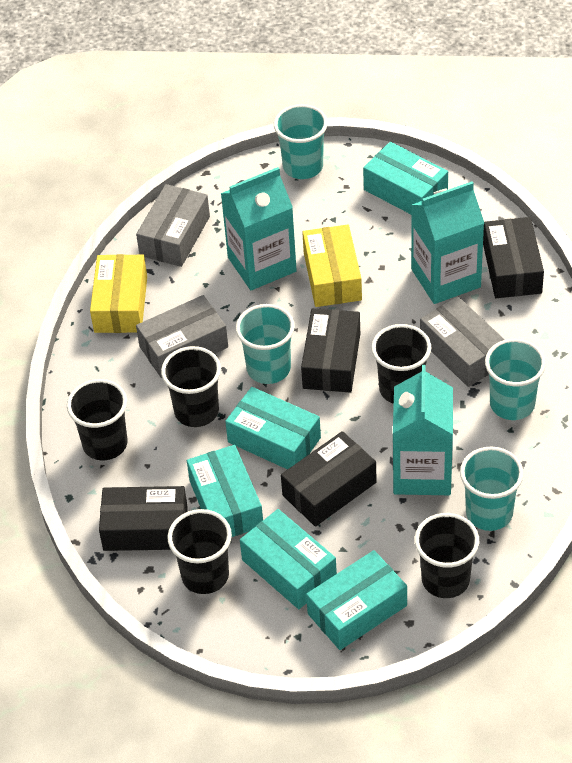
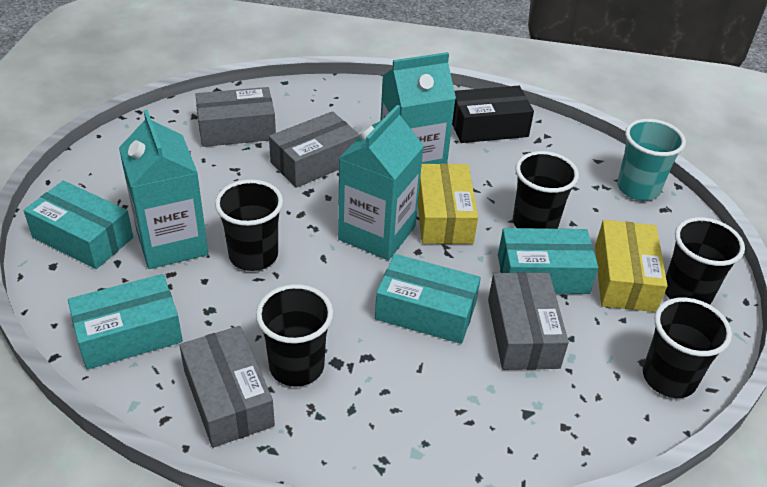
black box: [99,486,188,551] [281,431,377,527] [301,308,360,393] [483,217,544,298] = 4 -> [452,86,534,143] = 1
grey box: [136,184,210,267] [136,295,228,378] [420,296,505,387] = 3 -> [179,326,275,448] [195,87,276,147] [269,111,360,188] [488,272,569,370] = 4
turquoise box: [187,445,263,537] [225,387,321,470] [240,509,337,609] [306,550,407,650] [363,142,448,214] = 5 -> [24,181,133,269] [68,274,183,370] [375,254,481,344] [498,228,598,294] = 4
turquoise cup: [236,304,295,384] [274,104,328,179] [460,447,524,531] [485,339,546,420] = 4 -> [617,119,686,201] = 1

